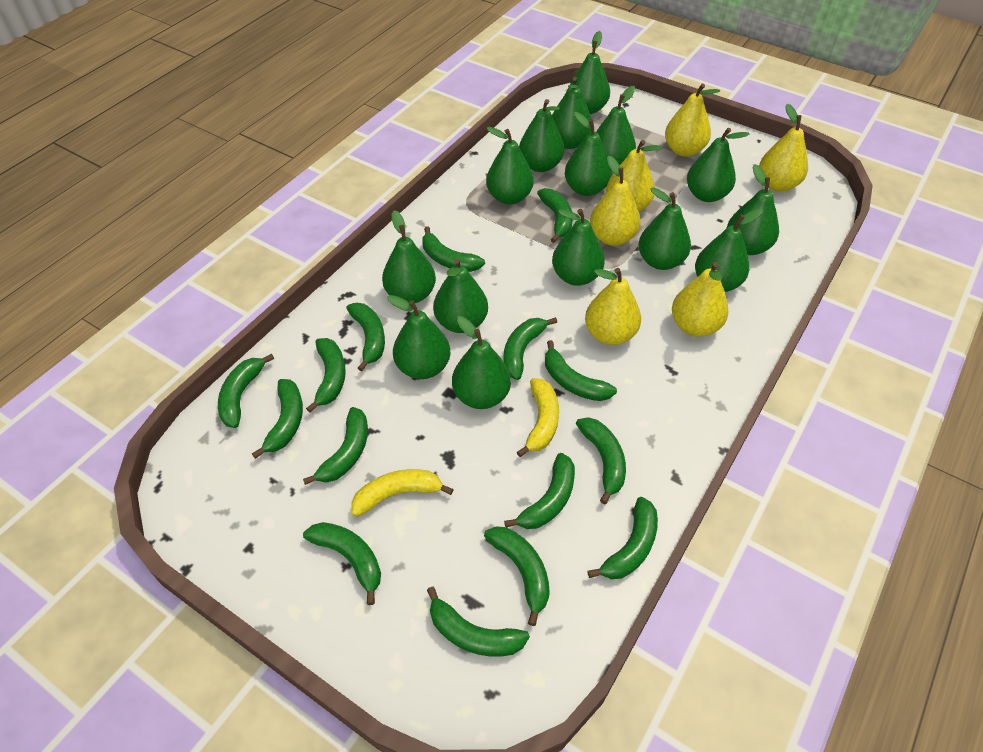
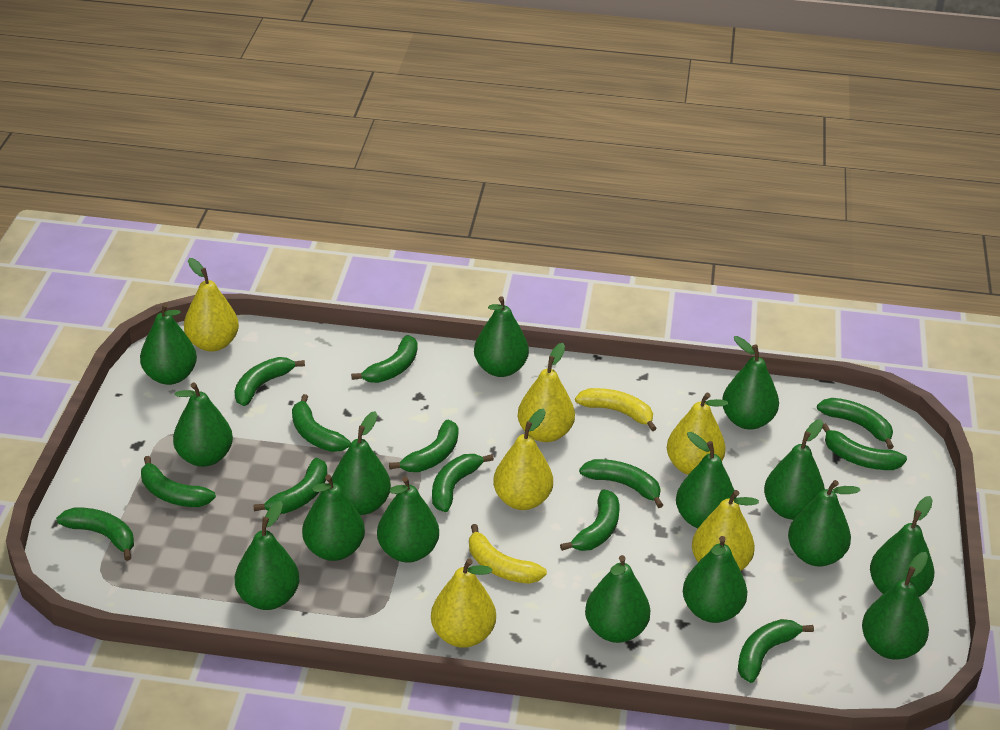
green banana: [218,353,274,428] [252,379,303,459] [303,407,368,485] [303,522,381,605] [306,338,346,413] [346,303,385,371] [422,226,485,272] [427,586,530,657] [484,526,550,626] [503,317,557,380] [504,453,575,529] [537,188,573,243] [545,340,617,401] [576,417,626,504] [587,497,658,579] = 15 -> [56,508,134,561] [141,456,216,507] [234,357,305,406] [253,458,327,514] [292,394,351,452] [351,335,417,383] [389,420,458,472] [432,454,494,512] [560,489,619,551] [579,459,663,508] [738,619,814,683] [817,398,894,449] [822,423,907,470] = 13

